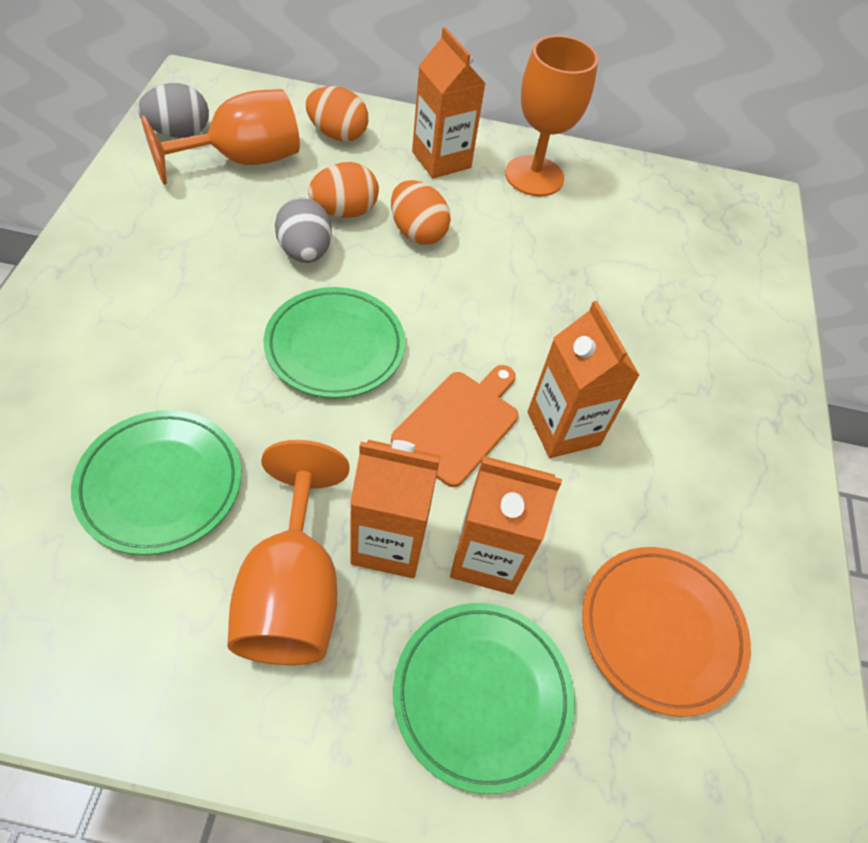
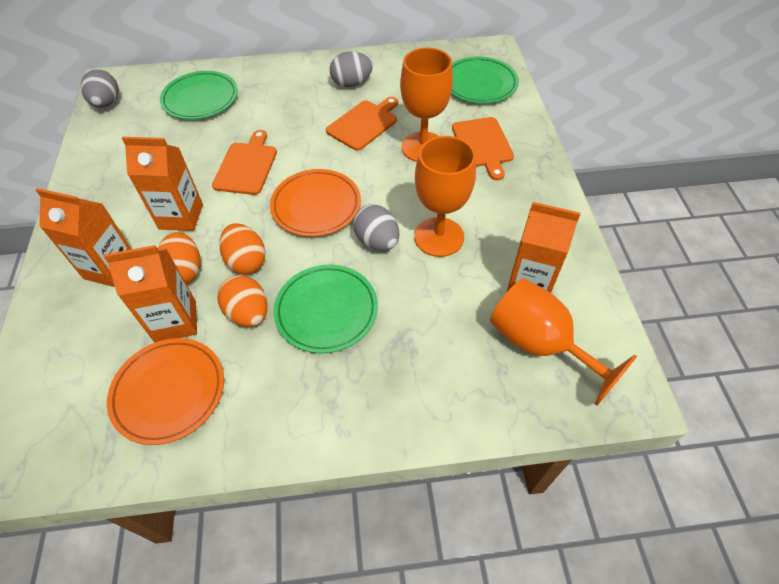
grey egg: [137,83,209,138] [275,197,332,263] = 2 -> [81,69,119,108] [330,51,373,87] [353,204,400,251] = 3
orange cutting board: [391,365,518,487] = 1 -> [212,130,277,195] [326,97,398,151] [452,117,514,180] = 3
orange plate: [582,547,751,717] = 1 -> [107,338,224,445] [270,169,361,237] = 2

